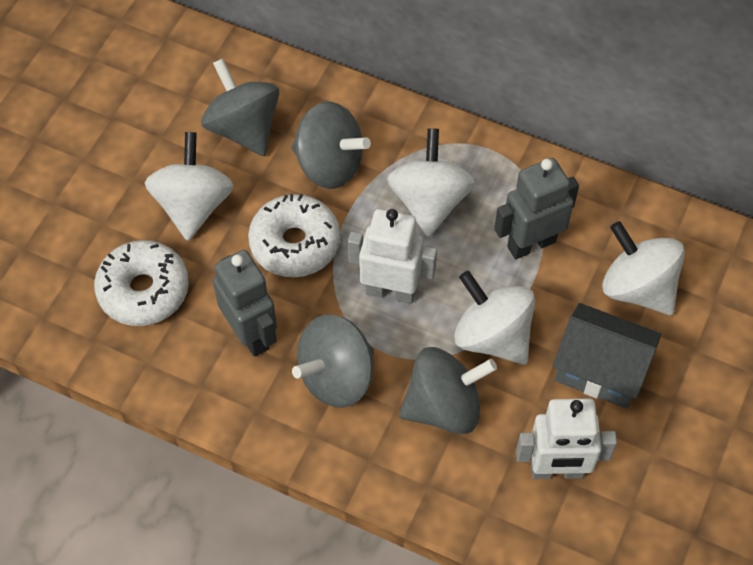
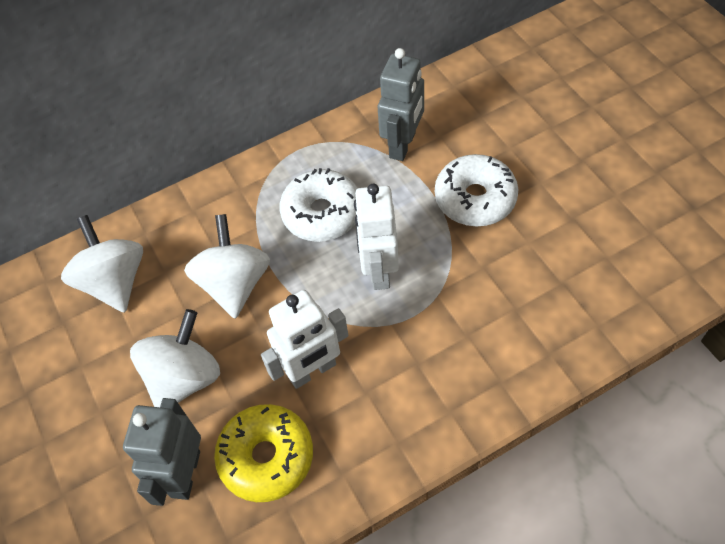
grey house: [553,303,661,409] = 1 -> none = 0
grey spinning top: [201,58,279,156] [291,102,371,189] [292,315,374,408] [399,347,497,434] = 4 -> none = 0
white spinning top: [145,132,234,241] [387,128,475,237] [454,271,535,365] [602,221,685,315] = 4 -> [61,215,143,313] [130,309,220,407] [184,214,270,319] = 3
yellow donut: none = 0 -> [214,404,313,502] = 1

